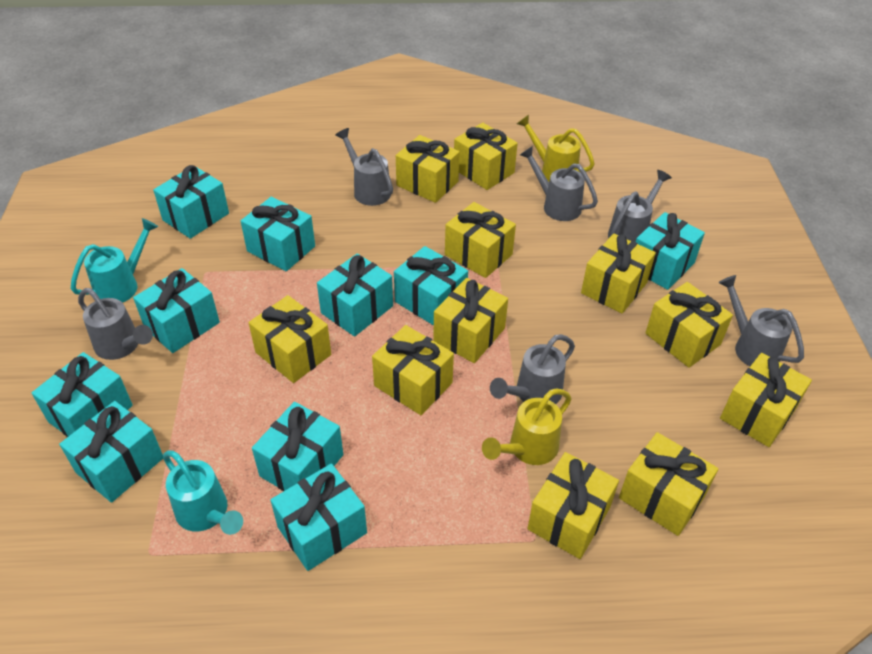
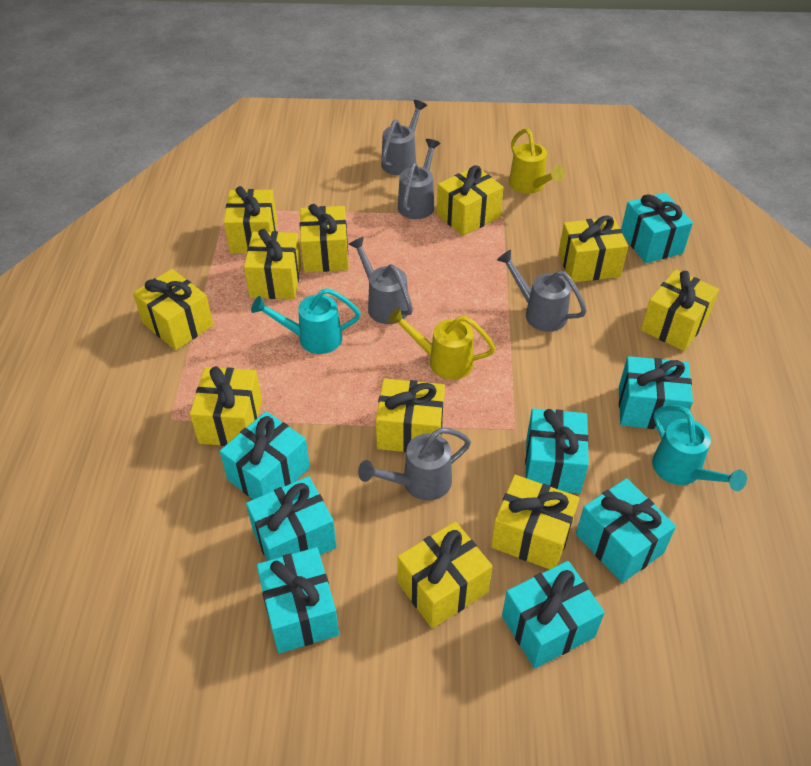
grey watering can: [78,288,153,360] [335,128,393,206] [490,334,575,404] [520,146,598,221] [608,170,672,242] [718,275,804,366] = 6 -> [348,237,413,324] [358,428,471,501] [381,100,427,175] [398,139,440,219] [497,250,587,332] = 5
turquoise gift: [31,352,133,437] [59,401,163,503] [133,268,220,353] [153,165,229,239] [241,197,315,271] [252,402,343,491] [271,464,367,571] [317,253,393,337] [394,246,468,325] [636,212,705,290] = 10 -> [220,411,310,499] [246,476,337,561] [257,547,339,653] [502,561,605,669] [525,408,589,494] [576,478,676,583] [619,356,693,430] [621,192,693,263] = 8

